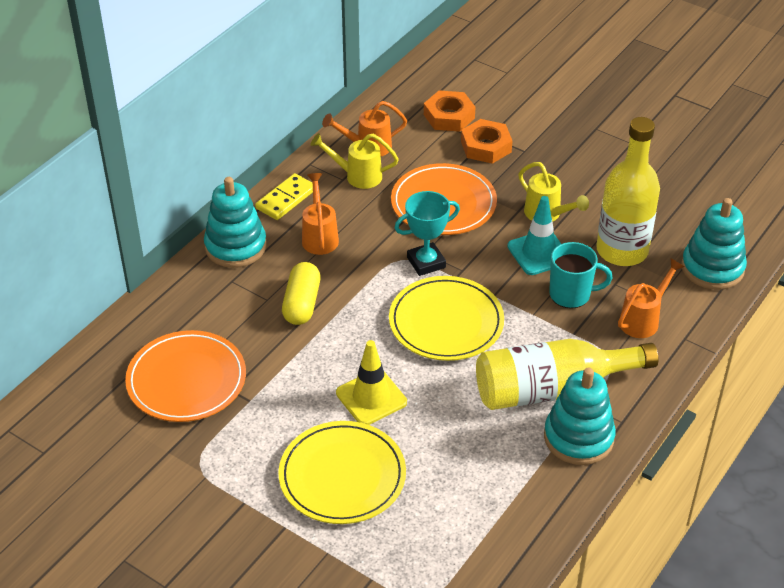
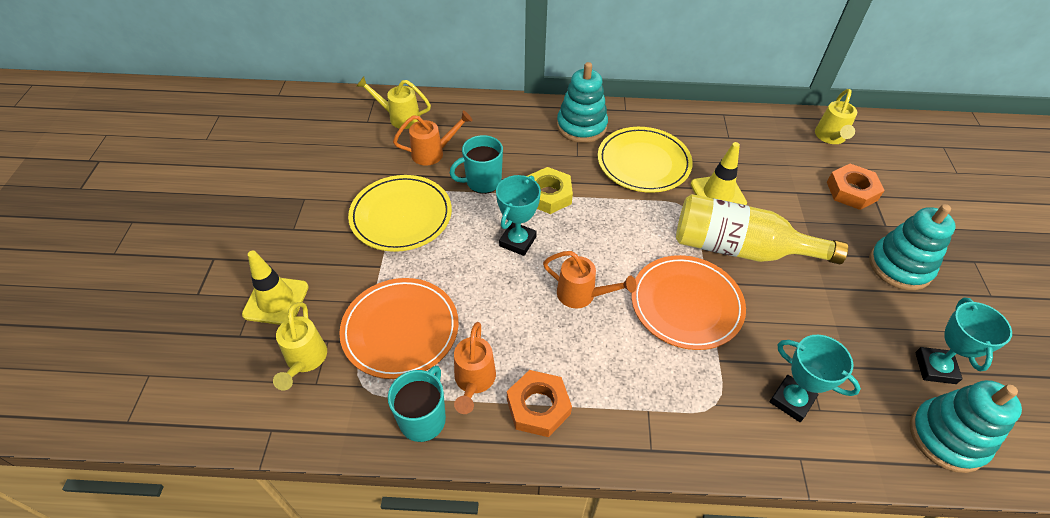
turquoise mug: [549,242,613,309] = 1 -> [388,366,446,442] [450,135,503,194] = 2
turquoise traffic cone: [507,196,561,275] = 1 -> none = 0
turquoise trophy: [395,191,460,276] = 1 -> [496,175,541,256] [769,335,861,422] [915,297,1012,384] = 3
yellow bottle: [476,339,658,410] [596,117,660,266] = 2 -> [676,194,848,264] = 1
yellow capsule: [282,262,321,325] = 1 -> none = 0
yellow domino: [255,173,313,220] = 1 -> none = 0
yellow nut: none = 0 -> [527,167,573,214] = 1
yellow traffic cone: [336,340,407,425] = 1 -> [242,250,309,325] [691,142,747,205] = 2
yellow watering can: [310,133,399,189] [518,162,589,222] = 2 -> [273,302,327,391] [356,77,431,129] [815,89,857,144] = 3

